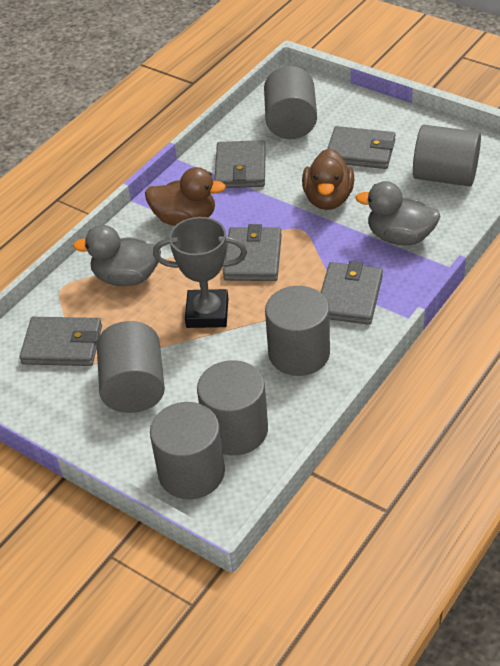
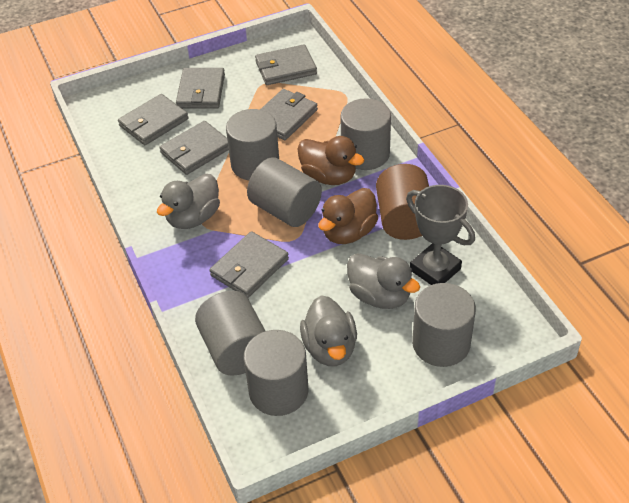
brown cylinder: none = 0 -> [376,164,429,240] = 1
grey duck: [73,225,161,286] [356,181,440,245] = 2 -> [157,174,220,229] [300,295,357,366] [347,253,420,309] = 3
grey wallet: [19,317,102,366] [215,140,266,188] [223,224,282,281] [321,261,383,325] [327,126,396,169] = 5 -> [118,94,189,145] [159,121,229,175] [176,68,225,109] [209,231,289,298] [255,44,317,85] [260,89,318,140] = 6

